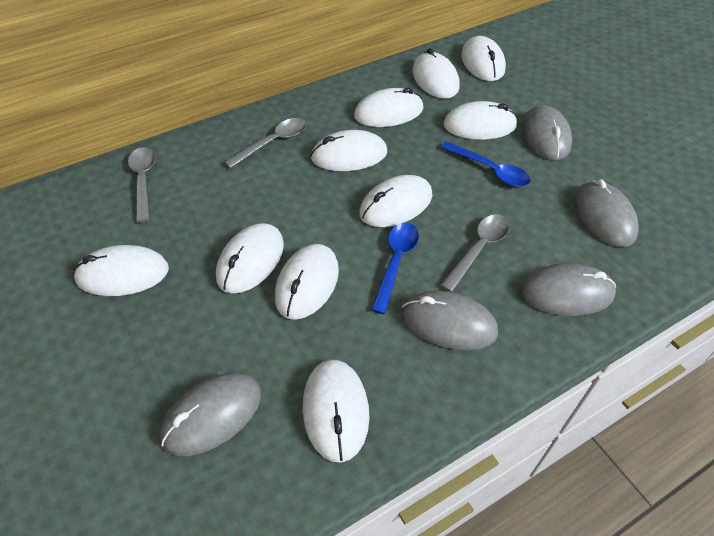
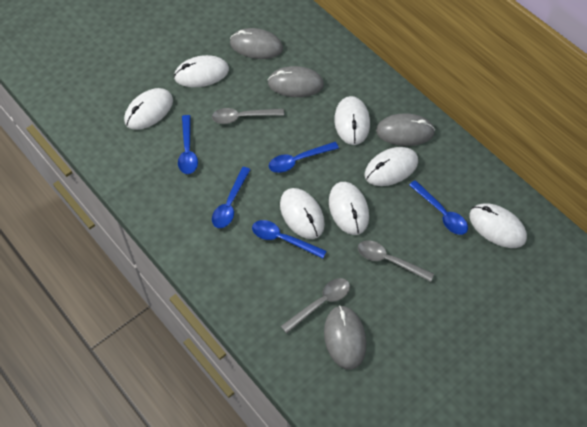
blue spoon: [371,222,419,314] [441,141,531,187] = 2 -> [178,115,198,174] [212,167,251,228] [252,220,327,259] [269,142,339,173] [409,180,468,235] = 5
grey mouse: [160,373,261,456] [402,291,498,350] [521,263,616,316] [522,105,572,160] [574,179,639,247] = 5 -> [230,28,283,59] [267,66,324,97] [324,306,367,370] [376,113,435,146] = 4
white mouse: [73,245,169,296] [216,223,284,293] [275,244,339,320] [302,359,370,463] [310,130,387,171] [354,88,424,127] [359,175,432,227] [412,48,459,99] [443,101,518,140] [461,36,506,81] = 10 -> [124,88,173,130] [174,55,229,87] [280,188,325,239] [329,182,369,235] [334,96,370,145] [365,147,418,186] [469,204,527,248] = 7

